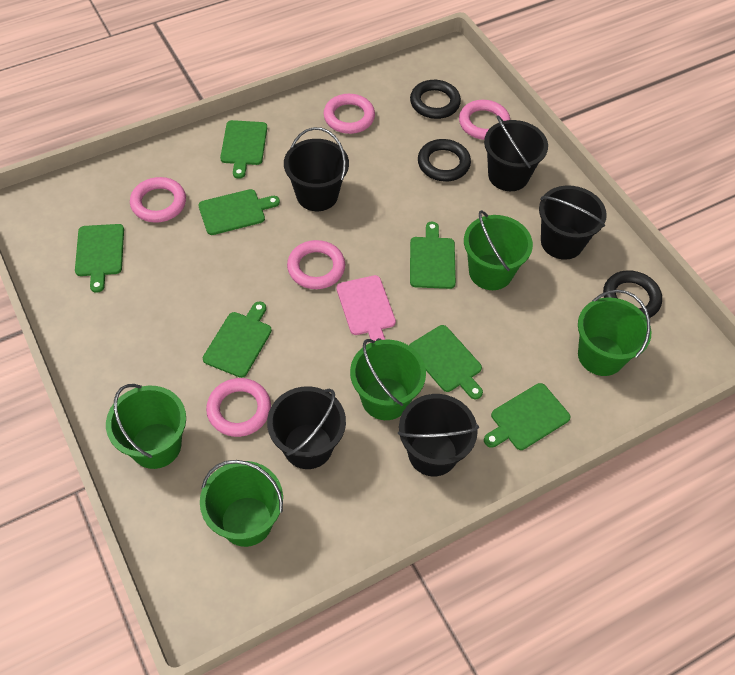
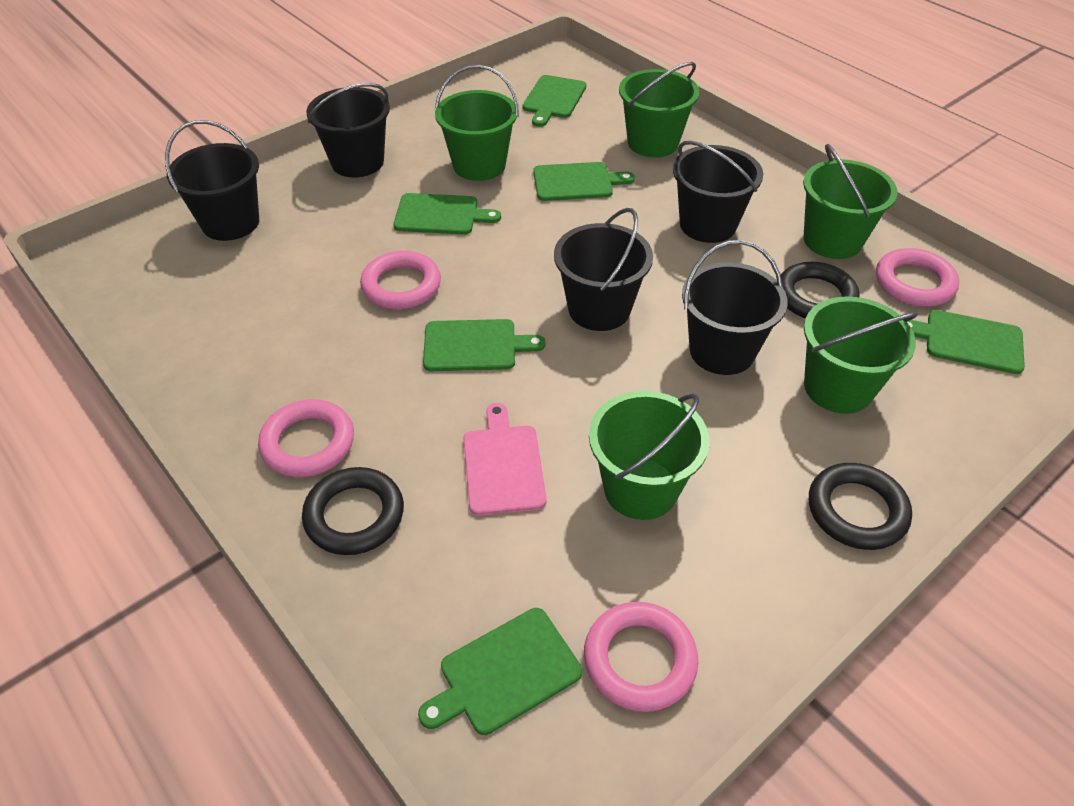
green cutting board: [75,224,124,293] [198,189,280,235] [203,301,272,378] [220,120,267,179] [409,325,483,399] [410,222,456,289] [484,383,571,450] = 7 -> [393,193,501,235] [418,608,582,735] [423,319,546,371] [523,75,586,127] [533,162,635,201] [907,310,1025,374] = 6
pink ring: [130,177,186,223] [206,378,271,437] [287,240,345,289] [324,94,375,134] [459,100,510,140] = 5 -> [258,399,354,477] [360,251,441,309] [584,602,698,712] [876,248,959,306] = 4

